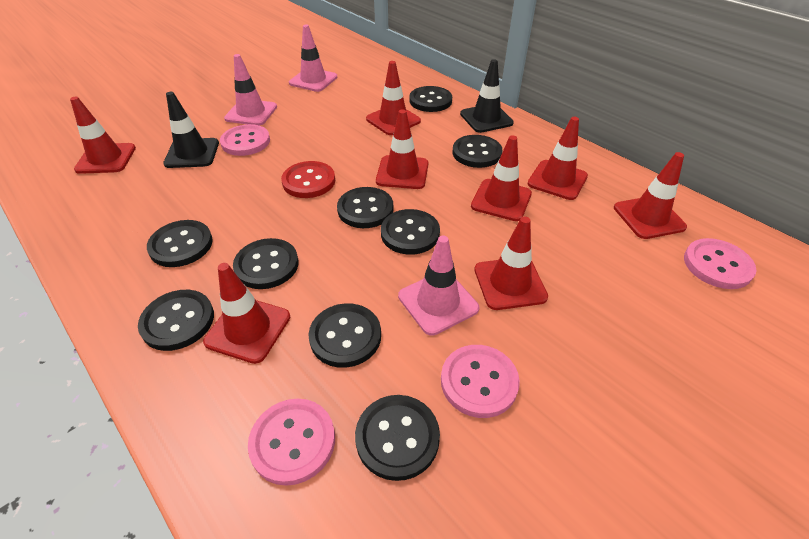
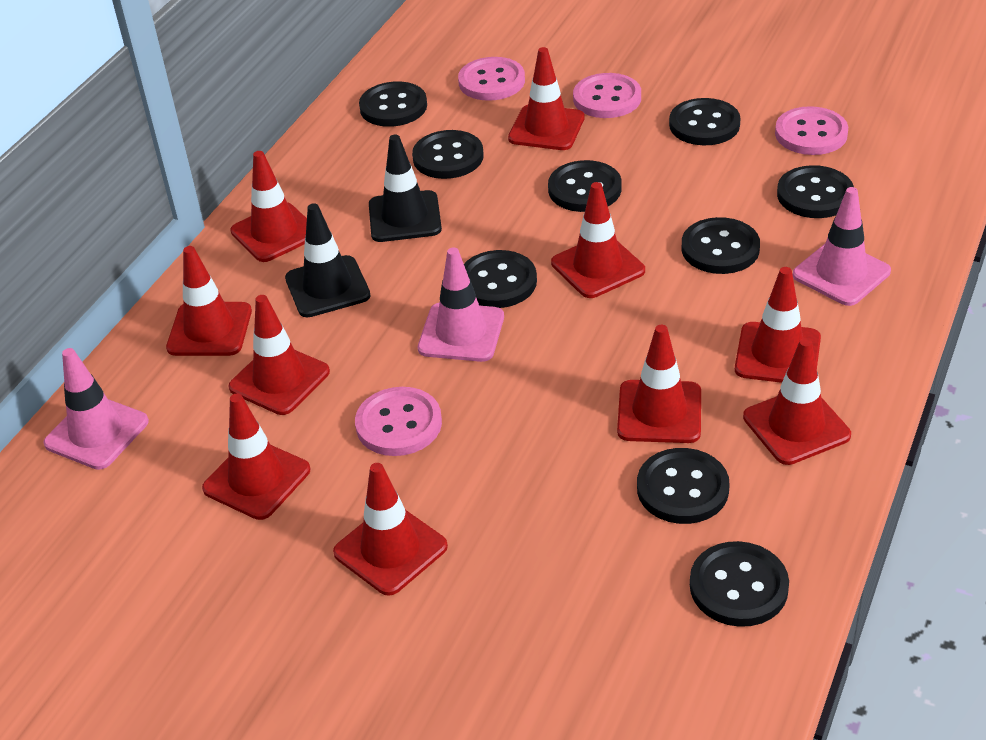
red button: [281,161,335,198] = 1 -> none = 0
red traffic cone: [70,96,136,174] [203,263,290,364] [366,61,421,135] [376,109,428,189] [471,135,532,221] [474,217,548,310] [527,117,588,200] [614,152,687,239] = 8 -> [166,246,252,356] [202,394,310,520] [228,295,330,415] [230,151,307,262] [333,463,448,596] [508,47,585,150] [551,182,645,298] [617,325,701,443] [735,267,821,383] [743,338,851,465] = 10

